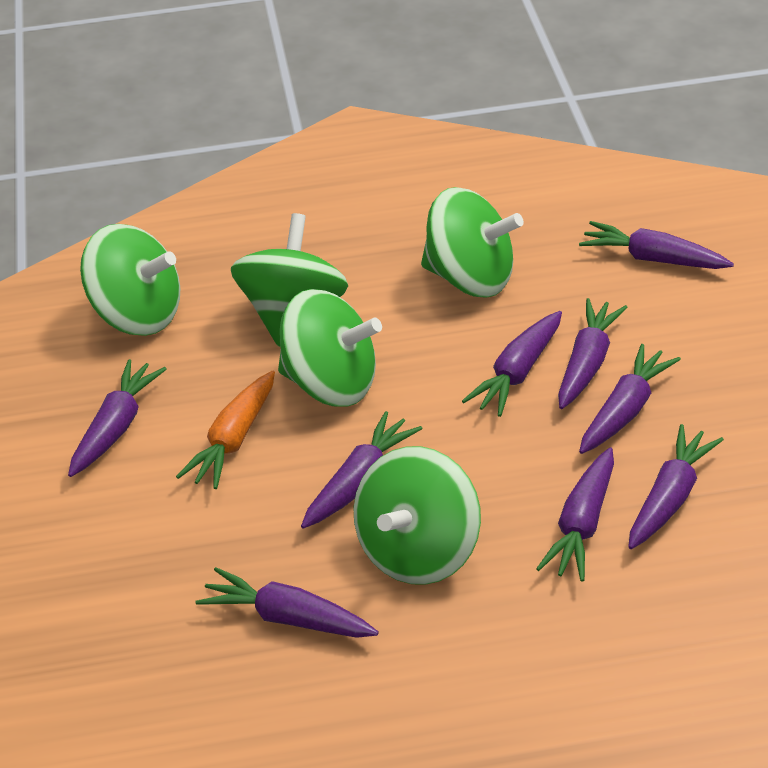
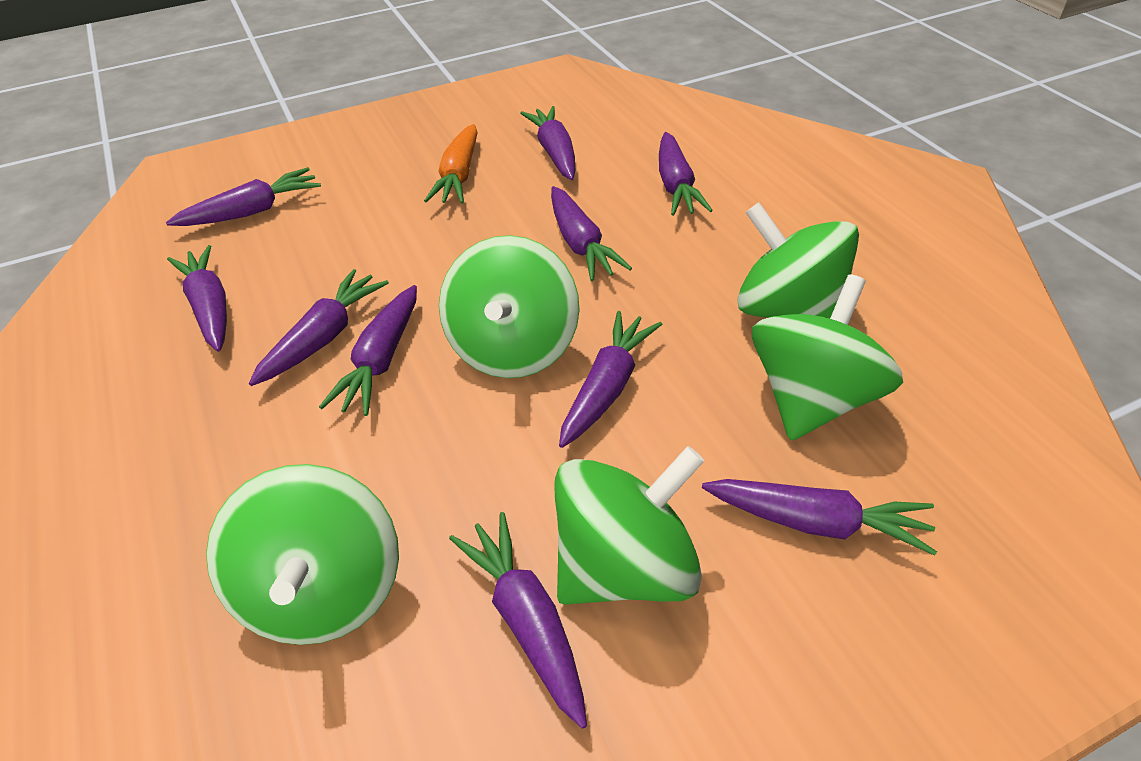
purple carrot: [68,359,167,477] [195,567,379,638] [301,411,423,529] [462,311,562,417] [536,447,614,582] [558,298,628,409] [579,221,734,269] [579,344,681,454] [628,424,724,549] = 9 -> [166,167,321,226] [167,245,227,352] [249,269,389,386] [319,285,417,416] [449,512,587,729] [520,106,575,180] [551,186,632,281] [559,311,662,448] [659,132,713,216] [702,479,937,556] = 10

